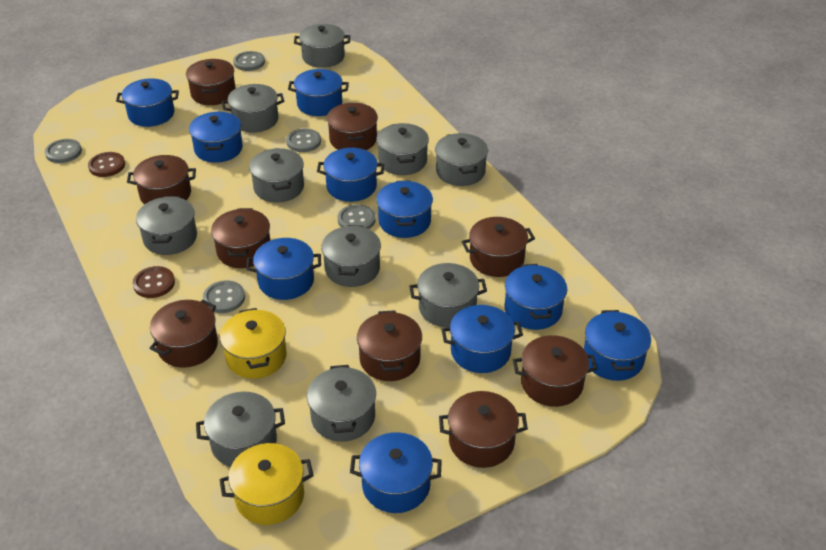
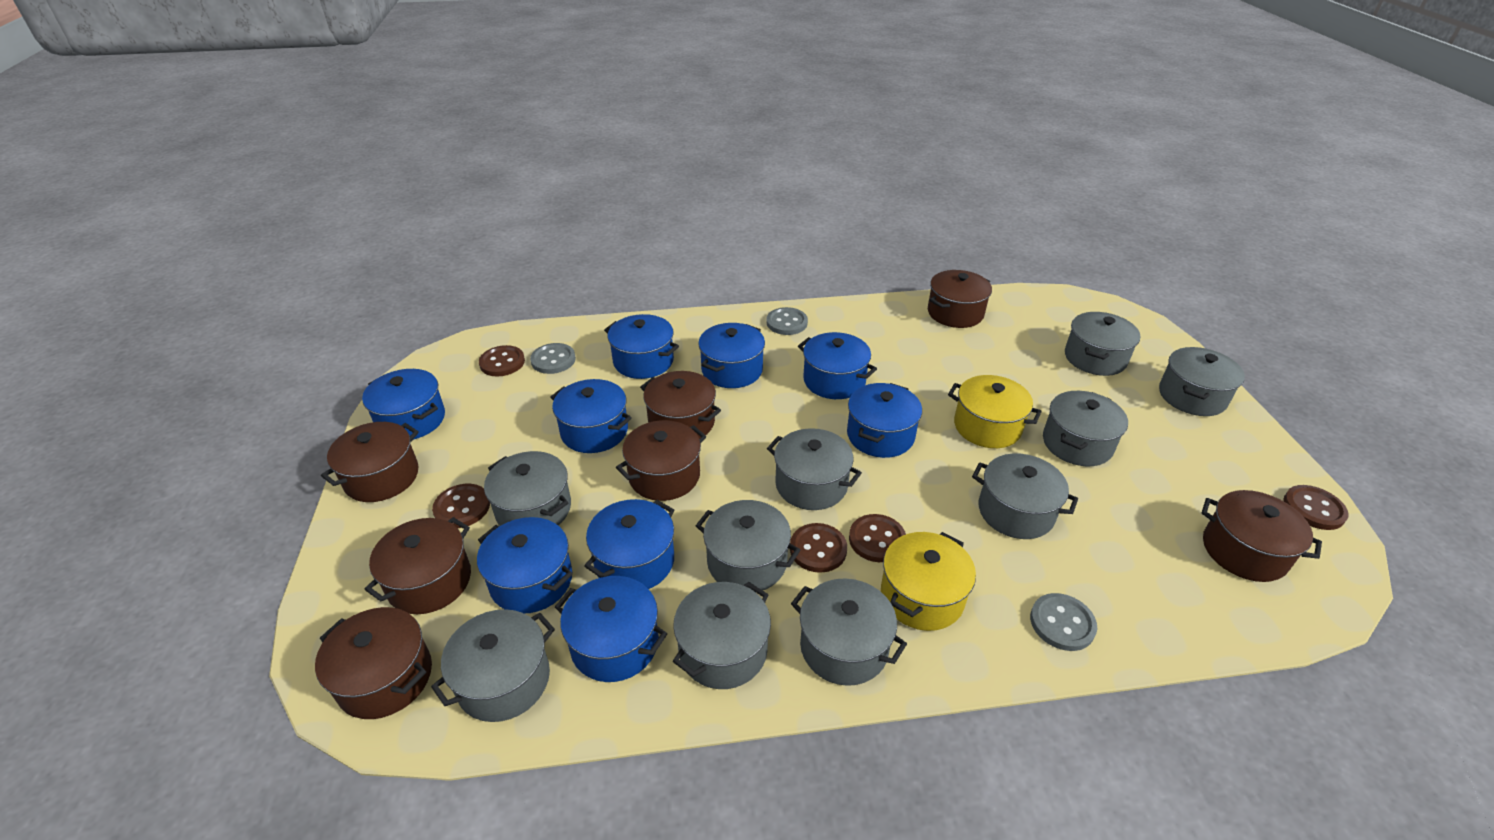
blue pot: [116,78,179,127] [189,112,243,163] [246,238,321,300] [288,69,349,116] [317,148,384,202] [350,432,442,513] [376,180,433,238] [441,305,523,373] [505,264,567,330] [584,310,651,381] = 10 -> [362,369,445,440] [477,517,573,614] [550,379,632,453] [555,576,667,682] [584,499,674,589] [604,314,679,379] [698,323,765,388] [798,332,877,399] [847,383,922,458] = 9
brown button: [88,152,125,177] [133,266,175,298] = 2 -> [432,484,490,528] [479,345,525,376] [790,523,847,573] [849,514,906,562] [1283,485,1349,530] = 5
brown pot: [127,155,196,205] [150,300,218,368] [186,59,236,105] [211,208,270,268] [327,103,378,150] [357,310,422,381] [439,391,528,468] [462,217,535,277] [513,335,597,407] = 9 -> [315,607,432,719] [321,422,419,502] [364,517,471,614] [616,420,706,501] [640,371,721,439] [928,270,992,328] [1202,490,1322,582] = 7
grey button: [45,139,82,163] [203,280,245,313] [233,51,265,71] [286,128,321,152] [338,204,376,229] = 5 -> [530,343,576,374] [766,307,808,335] [1030,593,1097,651] = 3

